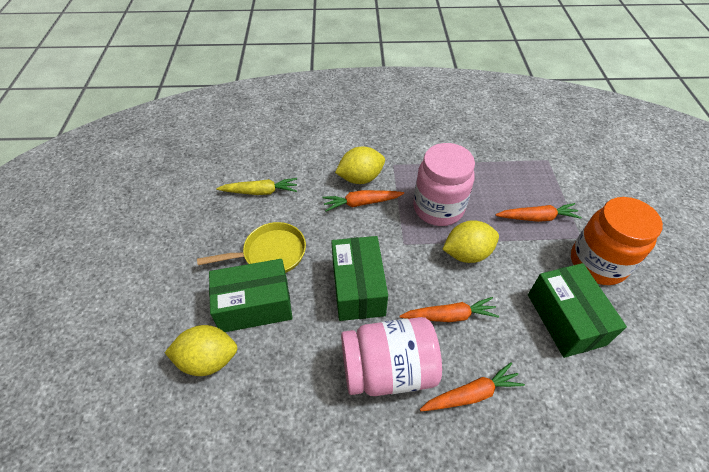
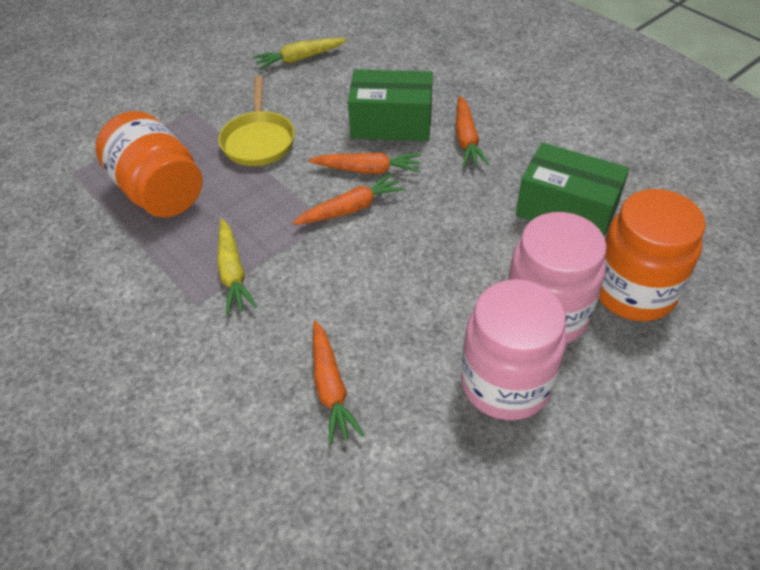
green box: [209,259,293,332] [331,236,388,321] [528,263,627,358] = 3 -> [348,69,433,141] [516,143,629,237] = 2
orange jar: [571,197,663,285] = 1 -> [95,111,203,217] [598,189,706,321] = 2
yellow carrot: [216,178,297,195] = 1 -> [217,219,257,315] [253,38,347,70] = 2
yellow lemon: [165,325,237,376] [335,147,385,184] [442,220,499,263] = 3 -> none = 0

